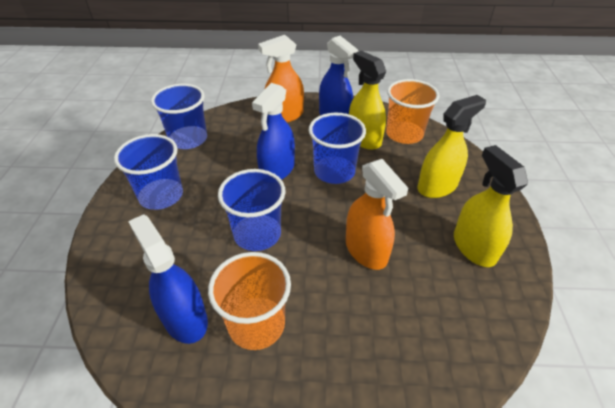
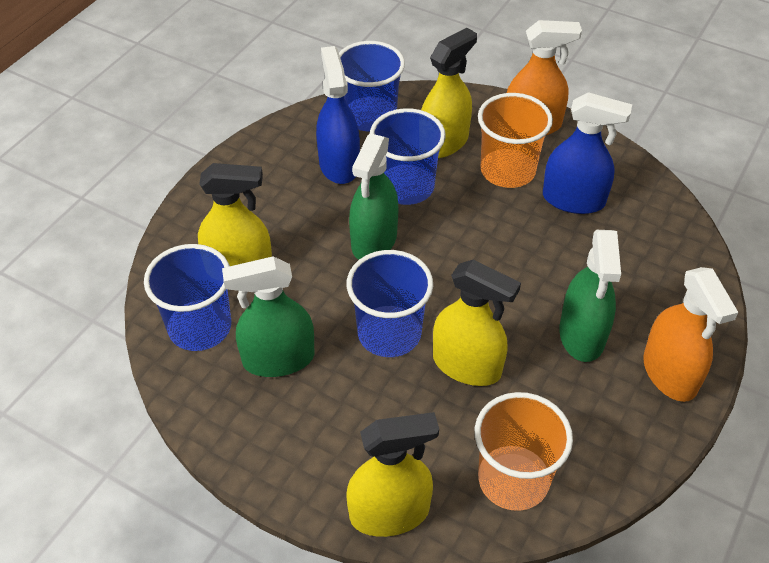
blue spray bottle: [128,214,208,344] [252,83,295,180] [319,36,358,116] = 3 -> [316,46,360,184] [543,92,632,214] = 2
green spray bottle: none = 0 -> [222,256,314,377] [349,133,399,260] [559,230,621,362] = 3
yellow spray bottle: [349,51,386,150] [417,95,486,198] [454,145,528,267] = 3 -> [198,163,272,266] [347,412,439,537] [421,28,477,158] [433,260,521,386] = 4

